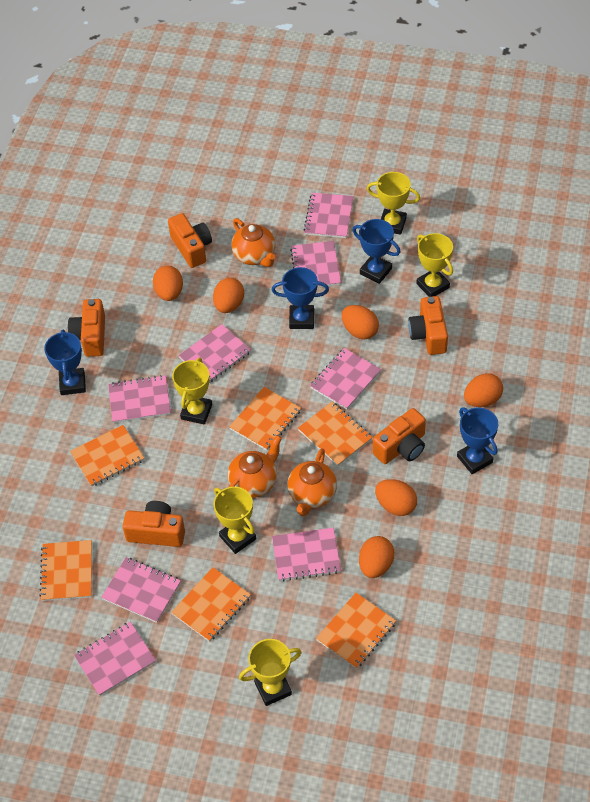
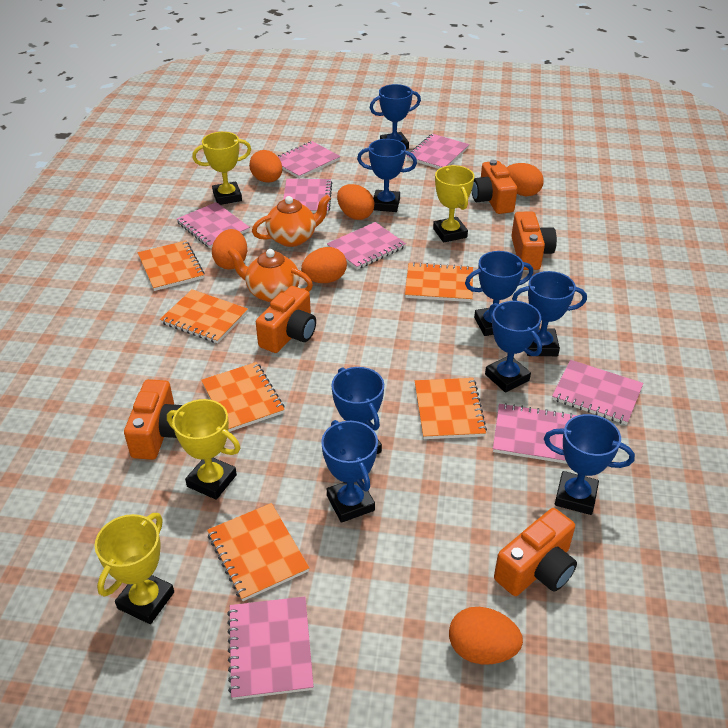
blue trophy: [44,330,86,395] [272,267,329,329] [352,219,400,284] [457,407,498,474] = 4 -> [321,420,378,523] [331,367,384,454] [357,139,417,212] [370,84,421,150] [465,251,533,336] [485,301,542,393] [512,271,587,356] [544,414,635,515] = 8
orange teapot: [228,435,282,498] [231,218,275,267] [287,448,337,516] = 3 -> [227,248,313,302] [252,195,331,247] = 2
yellow trophy: [172,358,212,424] [213,487,256,554] [239,639,302,706] [367,172,420,235] [416,233,453,297] = 5 -> [95,513,174,624] [167,399,240,500] [192,132,251,205] [433,165,475,243] = 4

